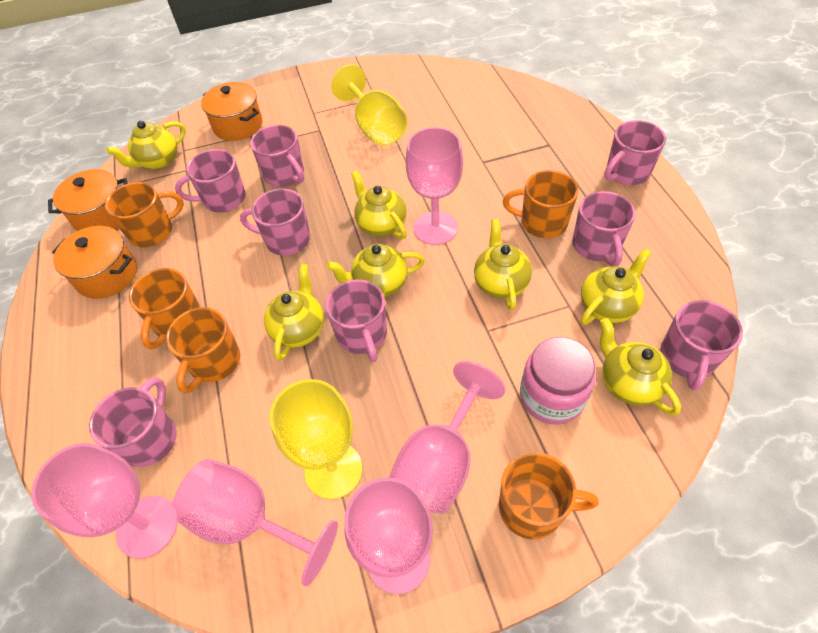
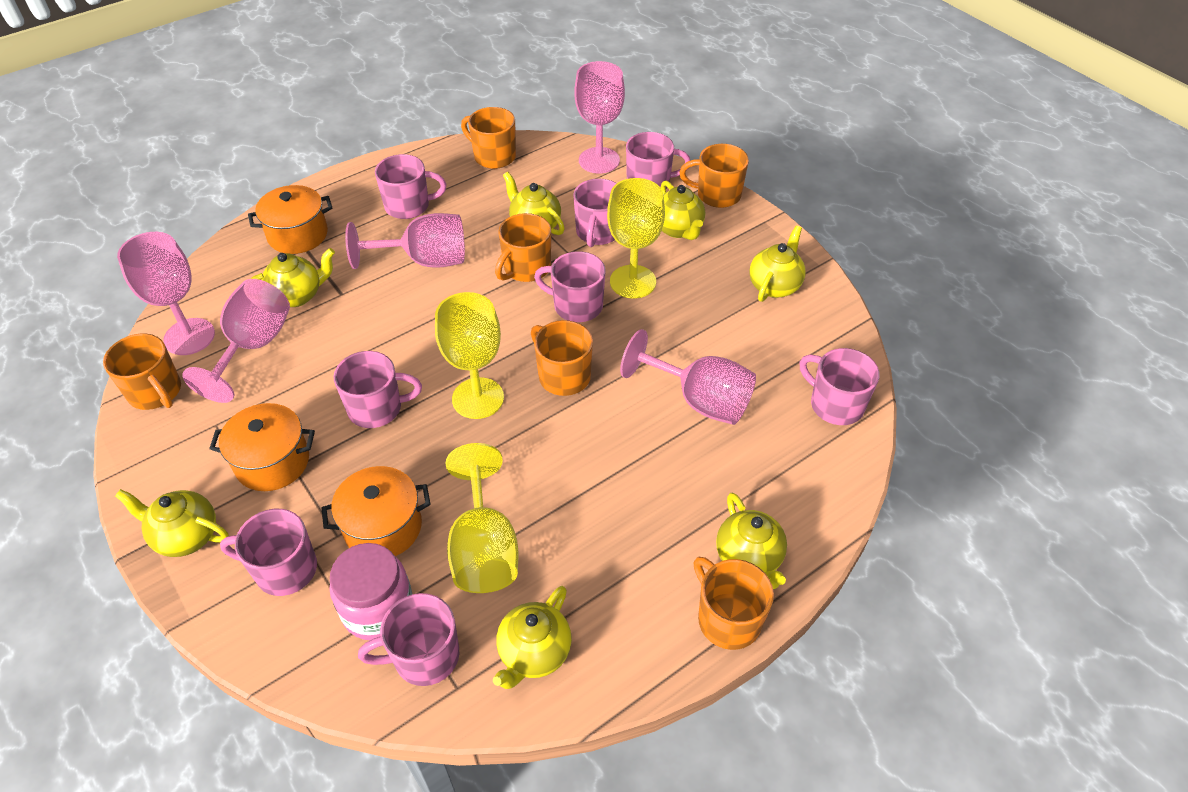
orange mug: [105,182,184,247] [129,268,200,349] [166,307,240,394] [499,452,599,540] [503,170,578,238] = 5 -> [103,334,181,410] [461,107,516,169] [495,213,551,282] [531,320,593,396] [679,144,749,208] [694,557,774,650] = 6
yellow goblet: [270,379,362,499] [332,65,407,146] = 2 -> [435,292,504,419] [446,443,518,593] [607,178,665,298] = 3

